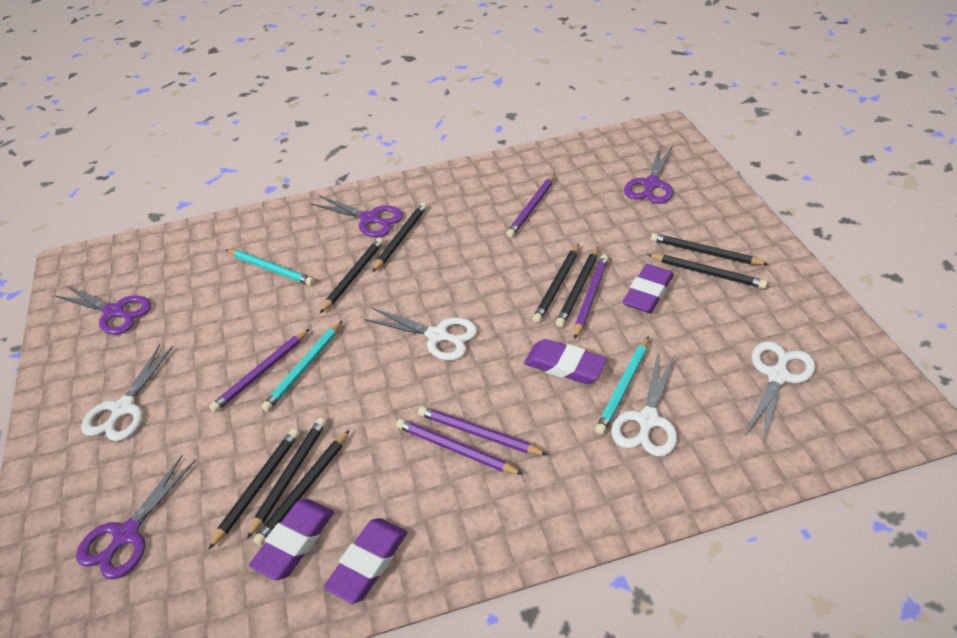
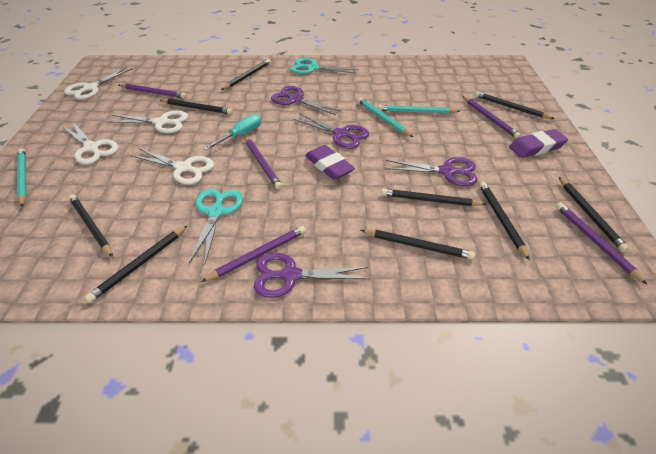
purple eraser: [249,499,334,580] [324,518,407,604] [524,339,607,384] [623,264,674,313] = 4 -> [305,145,355,180] [509,129,568,158] = 2
turquoise scissors: none = 0 -> [189,189,243,265] [291,58,358,74] = 2
turquoise screwdriver: none = 0 -> [203,114,261,150] = 1

